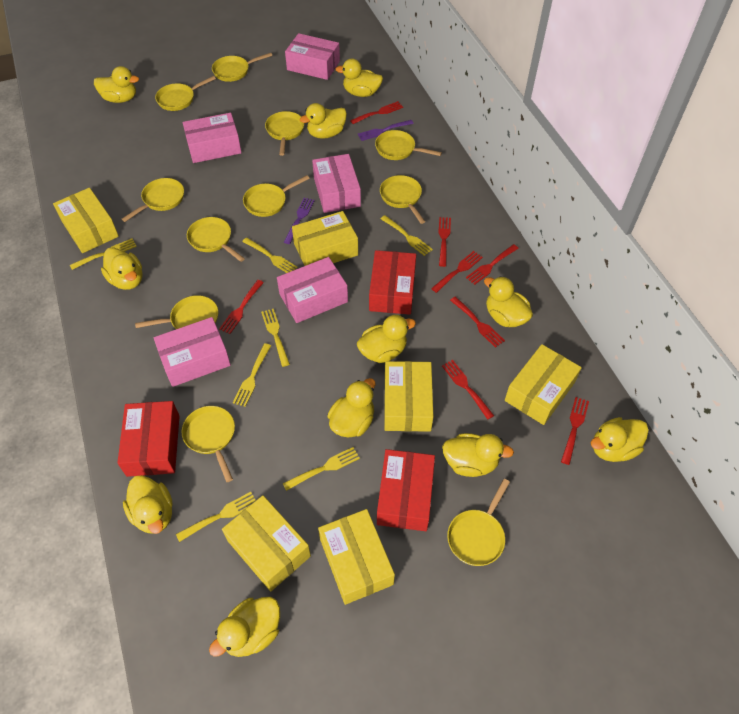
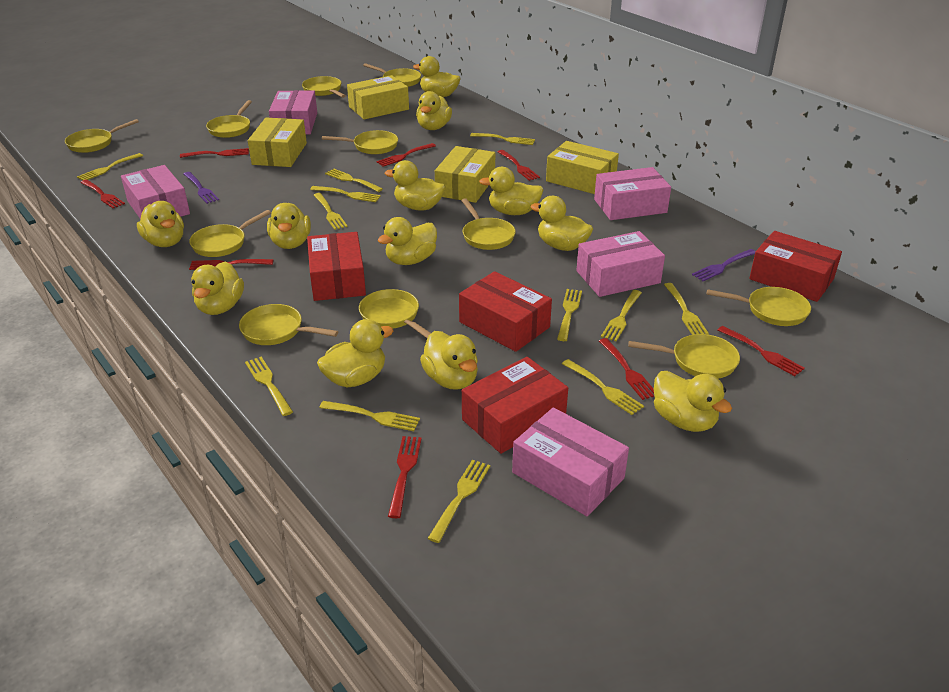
red box: [117,401,180,477] [369,250,416,315] [377,449,435,531] = 3 -> [307,232,366,301] [459,271,552,352] [462,357,568,454] [749,231,842,302] = 4
yellow box: [53,188,119,253] [222,495,311,591] [292,211,358,266] [318,509,395,605] [384,361,433,432] [505,344,582,425] = 6 -> [248,117,307,167] [347,75,409,119] [435,146,495,203] [546,141,619,194] = 4
yellow duck: [94,66,139,103] [101,247,143,290] [123,475,173,534] [209,597,280,657] [300,103,347,139] [328,378,375,438] [336,59,383,97] [357,315,416,363] [442,433,514,477] [484,276,533,327] [591,417,649,462] = 11 -> [137,201,184,247] [191,262,244,315] [267,203,311,249] [317,319,393,388] [378,217,437,265] [385,160,445,211] [413,56,461,97] [416,91,452,130] [420,331,478,390] [479,167,544,215] [531,196,593,251] [654,371,732,432] = 12
yellow fork: [70,239,137,270] [176,492,256,542] [233,343,271,407] [242,237,298,273] [261,309,290,367] [283,447,360,491] [381,215,433,256] = 7 -> [77,153,143,180] [245,357,293,416] [310,186,381,202] [314,193,348,230] [319,401,420,431] [325,169,383,192] [428,460,490,543] [470,133,535,145] [557,289,582,341] [562,359,644,415] [601,290,642,342] [664,283,709,335] = 12

